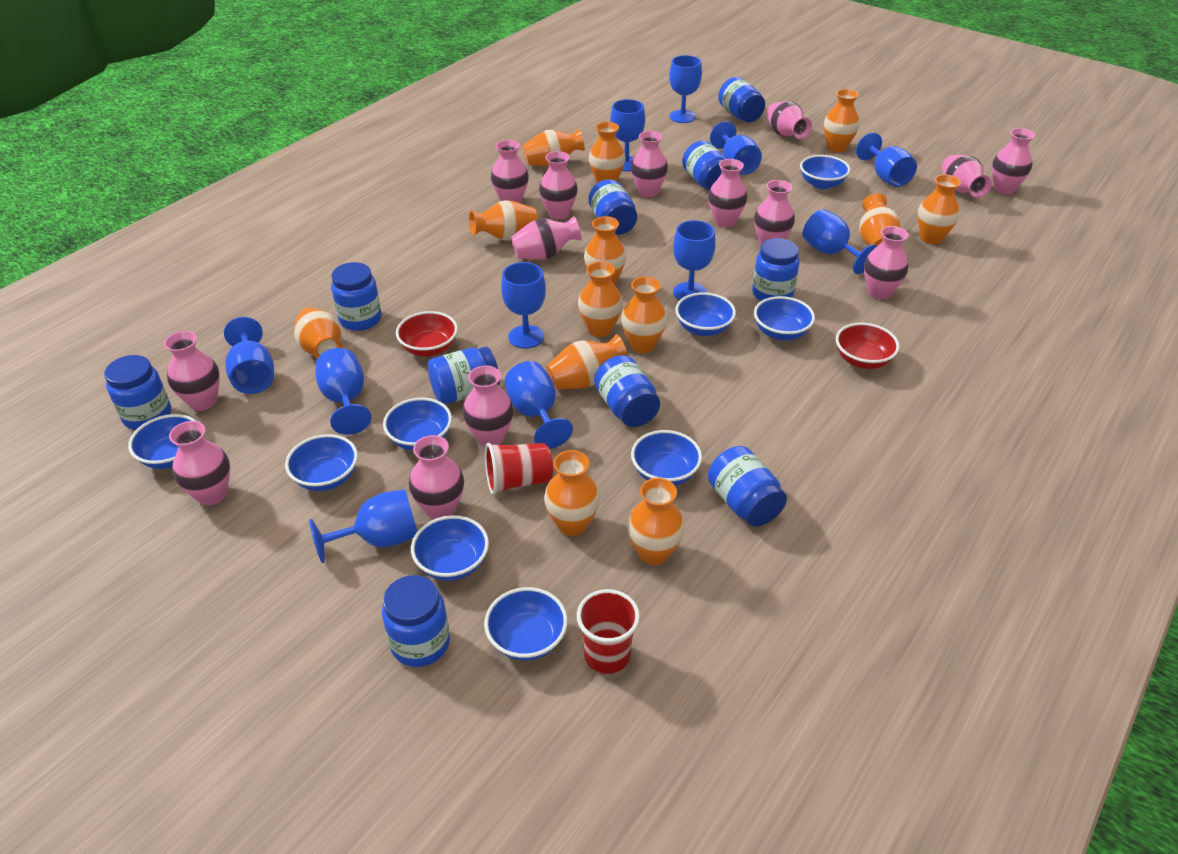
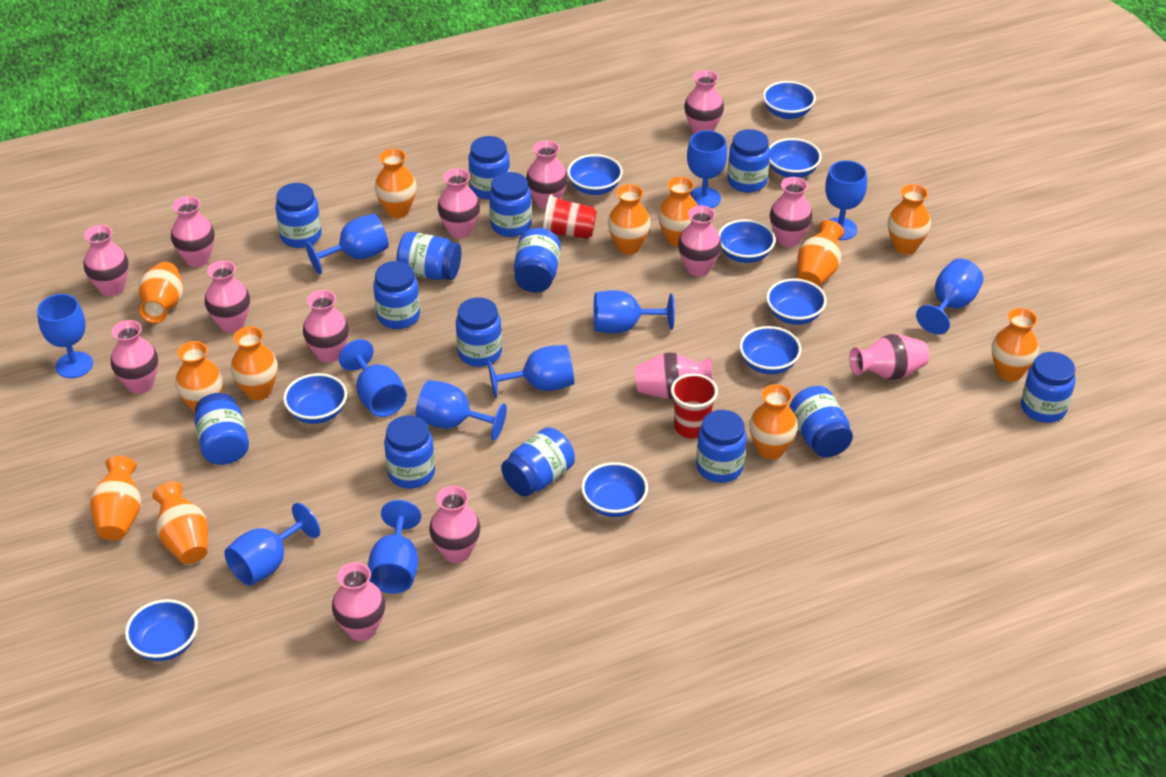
blue jar: [104,355,171,430] [331,262,382,331] [382,575,450,667] [427,346,500,404] [589,179,637,235] [594,355,660,427] [682,141,727,191] [708,446,787,527] [718,77,765,122] [752,238,799,301] = 10 -> [194,393,249,465] [275,183,322,248] [373,261,420,329] [384,415,435,489] [396,232,461,280] [456,297,502,367] [469,136,510,200] [489,172,532,237] [501,427,575,497] [514,228,561,293] [696,410,747,483] [727,129,770,193] [790,386,853,457] [1021,352,1076,423] = 14
orange vase: [294,308,343,359] [469,200,538,241] [523,129,585,167] [544,450,600,536] [546,334,628,389] [578,261,623,337] [584,216,626,285] [589,122,625,183] [621,277,667,353] [627,478,685,565] [824,89,859,152] [859,193,900,246] [918,174,961,244] = 13 -> [90,456,141,540] [138,262,183,323] [152,481,208,564] [175,341,223,413] [231,326,278,400] [375,149,417,218] [608,184,651,255] [658,177,698,247] [749,384,798,459] [797,220,844,286] [888,184,931,255] [992,308,1039,381] = 12
red bowl: [396,311,458,356] [835,323,900,369] = 2 -> none = 0

